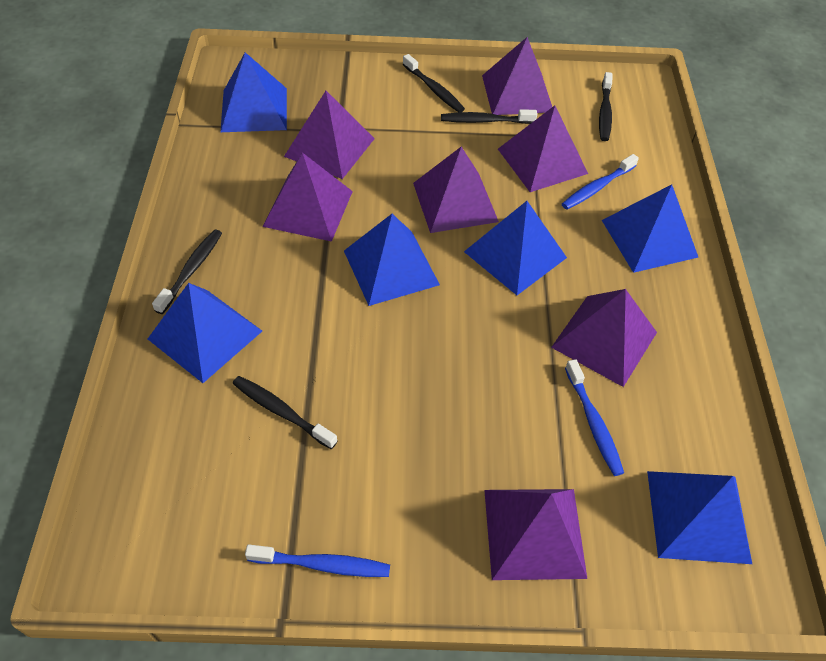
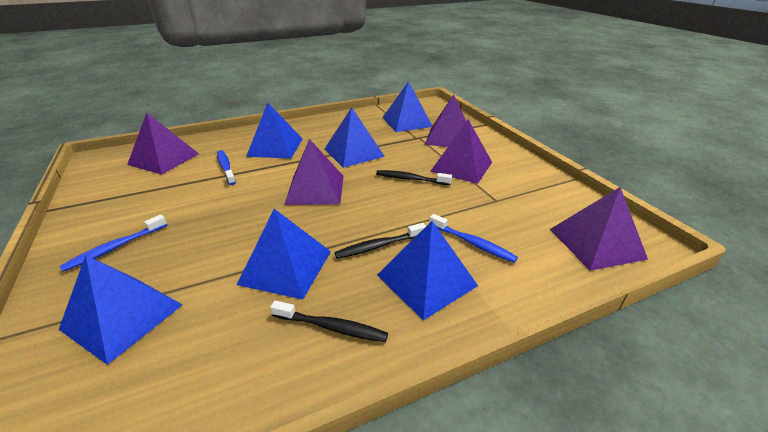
black toothbrush: [152,229,222,314] [233,376,337,449] [403,54,465,112] [441,109,537,124] [599,72,613,141] = 5 -> [270,300,388,342] [334,223,426,259] [376,170,452,185] = 3
purple pyramid: [263,152,353,242] [284,91,375,179] [413,147,499,233] [482,37,552,115] [484,489,587,580] [498,105,588,192] [551,289,657,387] = 7 -> [127,113,199,175] [284,139,344,205] [425,94,466,147] [430,119,492,184] [550,187,648,271] = 5

